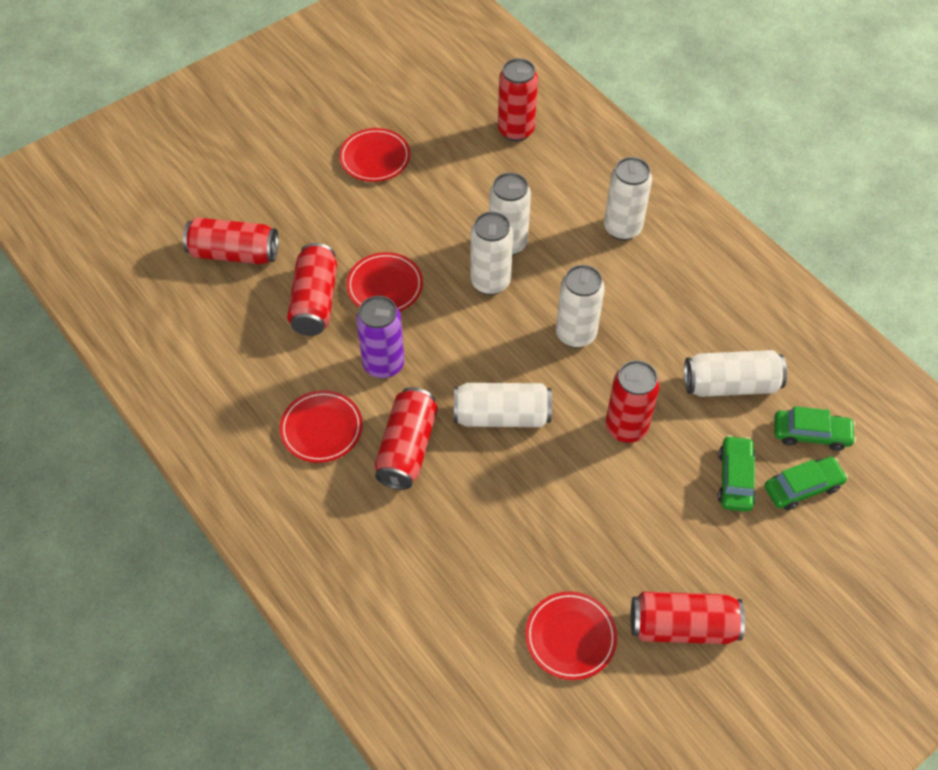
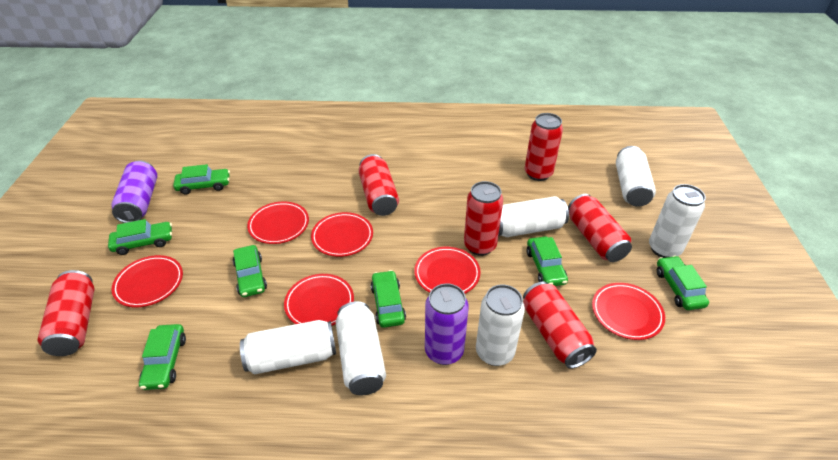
green car: [718,435,756,512] [764,457,848,510] [774,406,856,451] = 3 -> [108,219,172,255] [139,324,186,390] [173,164,230,195] [233,245,267,297] [371,270,406,328] [526,236,568,286] [657,256,709,310] = 7
purple can: [356,296,405,379] = 1 -> [111,160,157,223] [425,283,469,365] = 2
red plate: [280,390,363,463] [339,128,410,182] [346,252,423,311] [525,591,617,680] = 4 -> [111,255,183,307] [247,202,309,244] [284,274,354,326] [311,212,373,257] [414,247,481,294] [592,283,665,340] = 6

